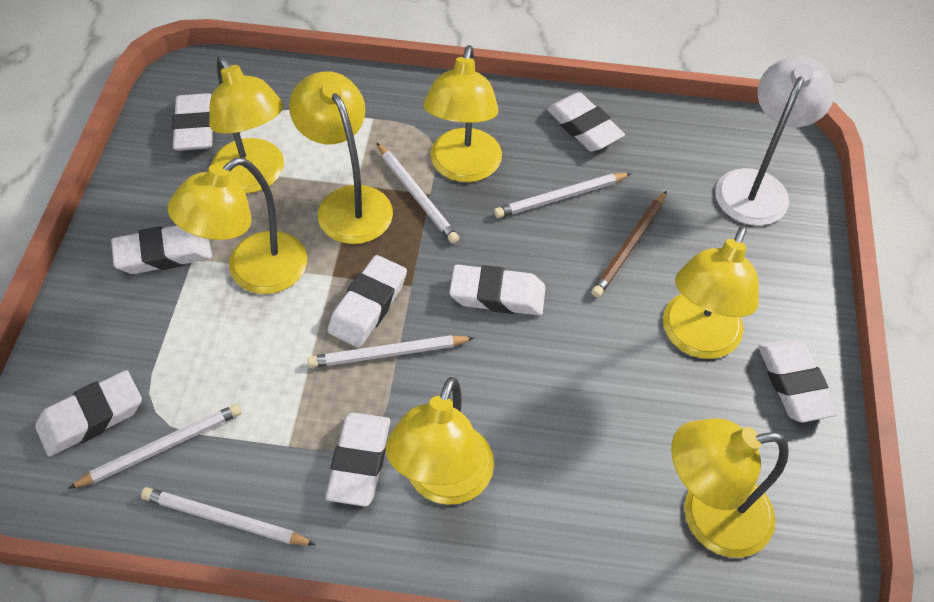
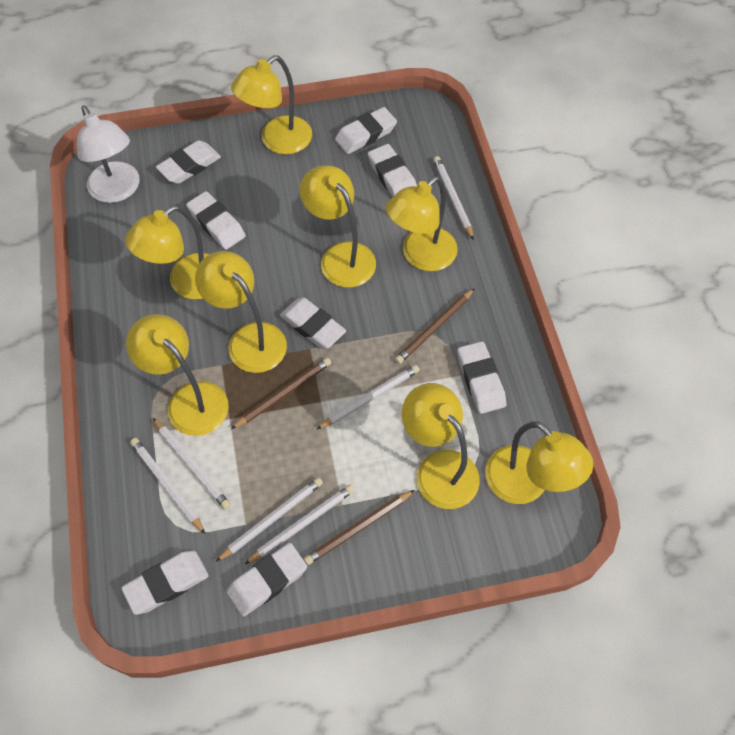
brown pencil: [591,191,667,297] = 1 -> [231,357,331,429] [304,490,414,565] [395,288,475,364] = 3
white pencil: [68,404,242,489] [141,487,316,545] [308,335,474,368] [376,142,459,244] [494,173,632,218] = 5 -> [130,438,205,534] [153,418,231,510] [216,477,323,562] [244,485,354,565] [316,365,420,430] [433,156,474,240] = 6
yellow lamp: [168,157,307,294] [209,56,284,194] [289,71,393,244] [386,377,494,505] [423,45,502,182] [663,226,759,359] [671,419,789,558] = 7 -> [125,205,210,299] [126,314,229,436] [195,251,287,373] [231,55,312,154] [300,165,376,288] [386,176,458,271] [402,383,480,509] [485,421,593,504] = 8

